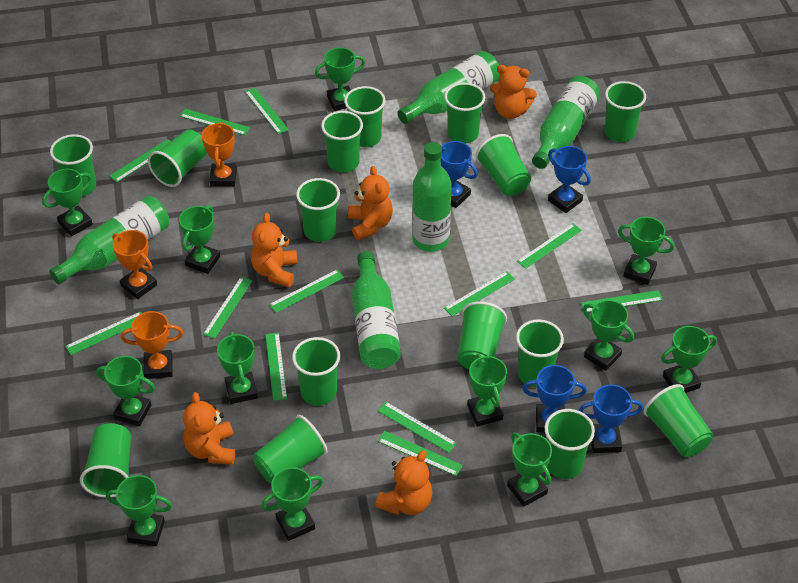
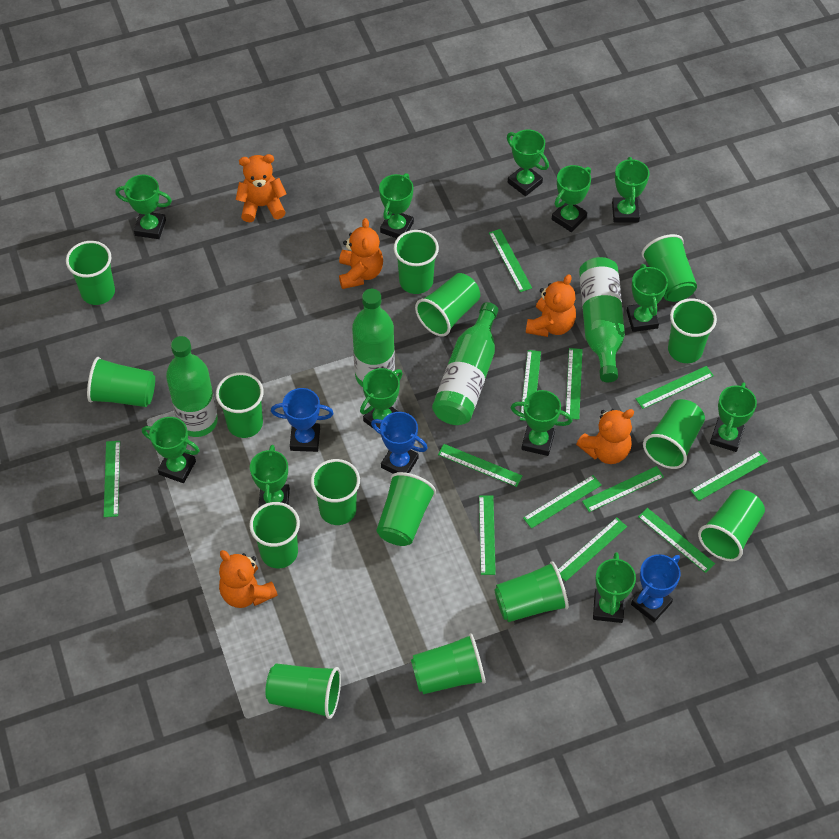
blue trophy: [441,141,478,208] [522,365,587,433] [548,146,591,213] [579,385,643,453] = 4 -> [271,388,334,452] [371,412,428,474] [631,554,681,622] = 3
green bottle: [49,196,169,284] [352,251,401,369] [398,51,500,124] [412,142,452,252] [532,76,600,169] = 5 -> [166,336,218,437] [352,289,395,387] [432,302,498,425] [579,257,625,382] = 4
orange trophy: [112,230,157,299] [121,311,183,379] [202,122,237,187] = 3 -> none = 0

